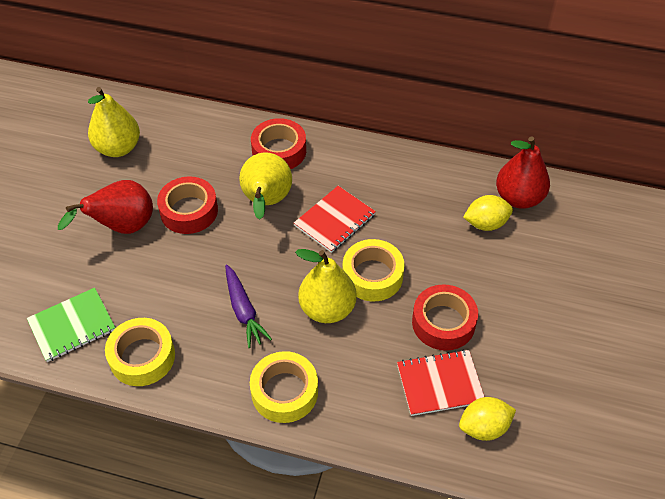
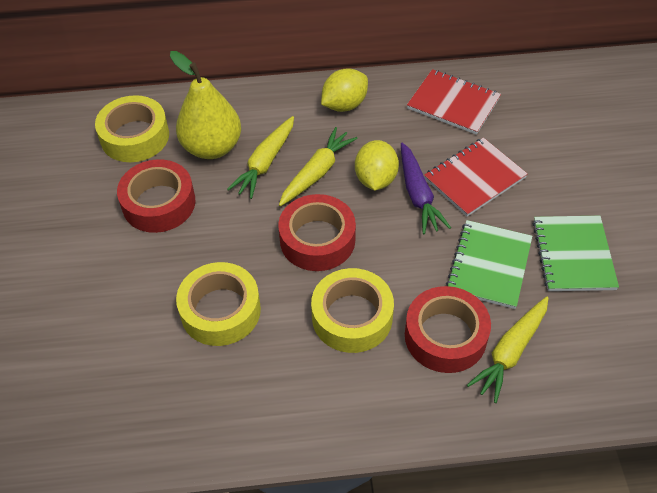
green notebook: [27,288,116,362] = 1 -> [446,220,532,309] [533,216,619,291] = 2
red pear: [58,180,153,234] [496,137,550,209] = 2 -> none = 0
yellow carrot: none = 0 -> [227,116,294,199] [279,127,358,206] [467,296,548,403] = 3
yellow pear: [88,87,140,157] [239,152,292,219] [295,249,357,323] = 3 -> [170,51,241,159] = 1

